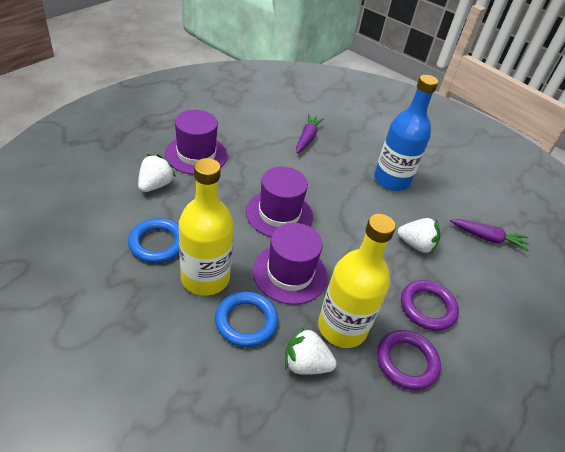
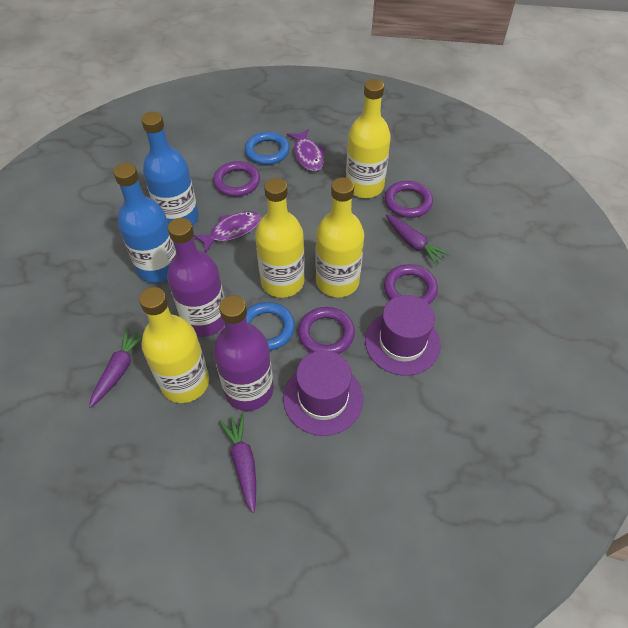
blue bottle: [374,75,438,191] = 1 -> [113,163,176,283] [141,112,199,226] = 2
purple bottle: none = 0 -> [167,218,225,337] [213,295,274,411] = 2
purple carrot: [296,114,324,153] [450,219,529,251] = 2 -> [89,327,143,408] [219,414,256,513] [386,214,450,266] = 3
purple fish: none = 0 -> [193,211,261,253] [287,129,326,171] = 2
purple hat: [165,110,228,175] [246,167,313,237] [253,223,328,305] = 3 -> [283,350,363,436] [365,295,441,376] = 2
purple ring: [377,330,441,390] [401,280,459,331] = 2 -> [213,161,260,197] [298,307,355,354] [384,264,438,304] [385,181,433,218] = 4
white strawberry: [138,154,176,192] [285,326,337,375] [398,218,440,254] = 3 -> none = 0
yellow bottle: [179,158,234,296] [318,214,396,348] = 2 -> [139,287,209,403] [255,178,305,298] [316,178,364,297] [346,79,391,198] = 4

